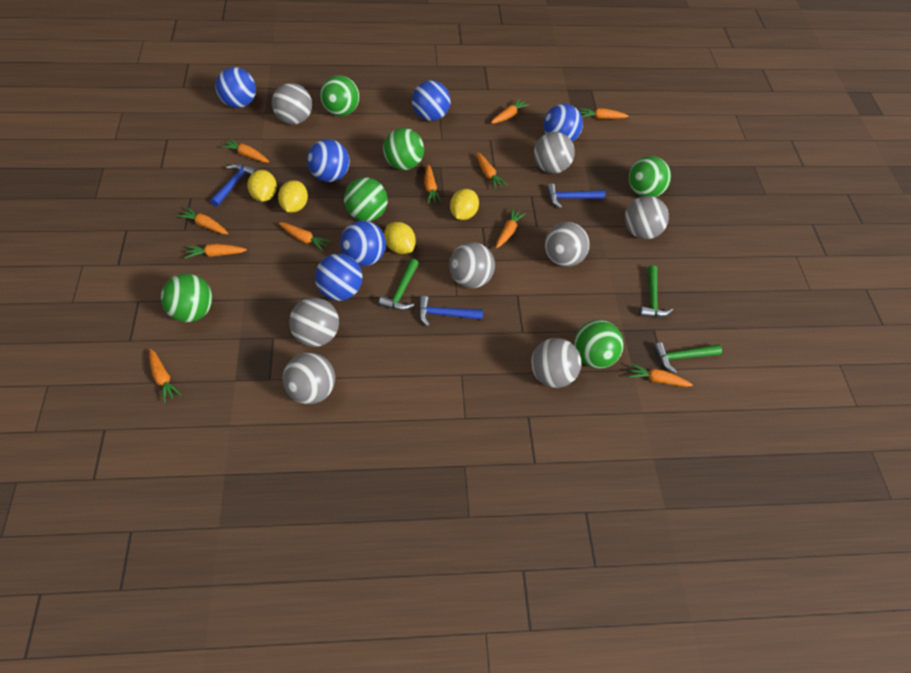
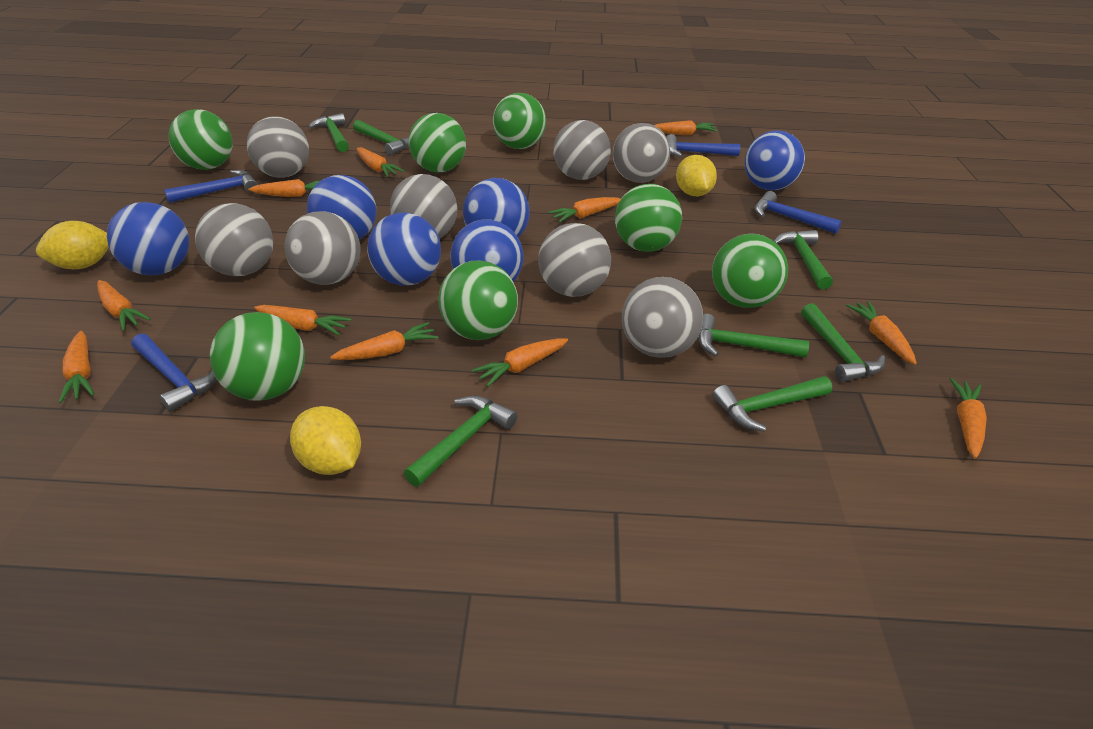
blue hammer: [210,163,257,207] [418,296,483,327] [547,183,605,208] = 3 -> [131,334,216,412] [164,170,258,203] [667,134,740,157] [755,191,842,234] = 4
green ball: [161,274,212,322] [320,75,359,116] [344,178,388,221] [383,128,424,170] [574,320,624,369] [629,156,671,197] = 6 -> [169,109,232,170] [210,312,305,401] [409,113,466,172] [438,261,518,340] [493,93,546,149] [615,184,682,252] [712,234,788,308] = 7
green hammer: [379,259,419,310] [639,265,673,317] [653,342,722,373] = 3 -> [308,113,349,152] [353,120,409,155] [404,396,518,487] [698,314,809,358] [713,376,832,432] [774,230,833,289] [801,303,885,382] = 7
yellow lemon: [247,170,277,202] [278,180,308,212] [384,222,416,254] [450,189,479,220] = 4 -> [36,221,109,269] [290,406,361,475] [676,155,717,196] = 3

